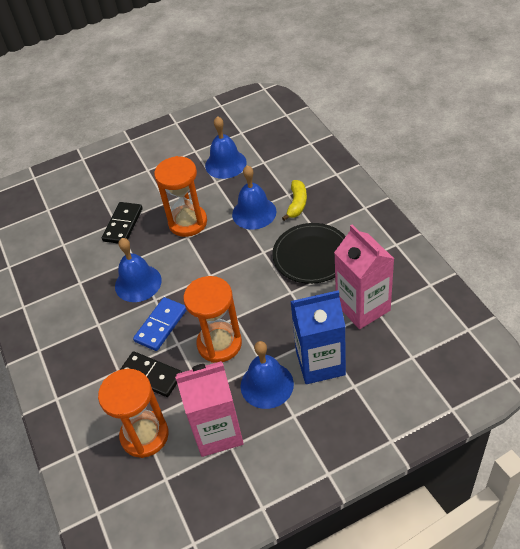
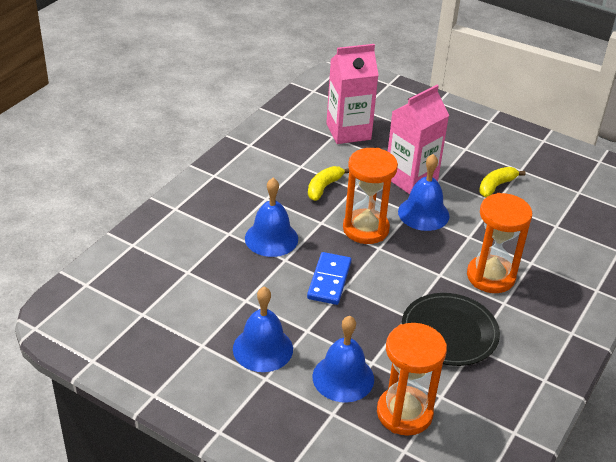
black domino: [102,202,143,244] [120,351,182,397] = 2 -> none = 0
blue carton: [290,290,346,384] = 1 -> none = 0
yellow banana: [282,180,307,221] = 1 -> [308,166,349,201] [479,167,526,197] = 2

